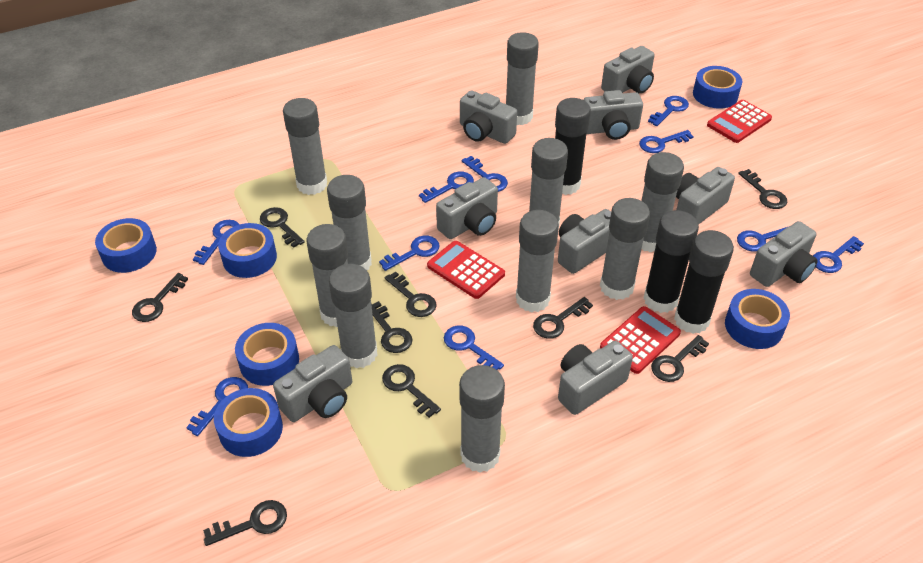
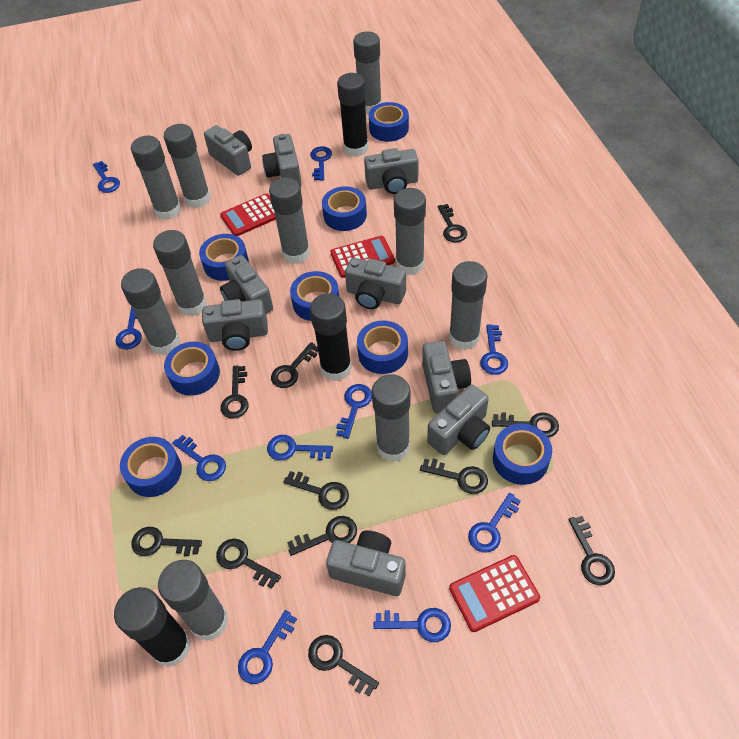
black key: [132,273,188,322] [203,500,287,546] [260,207,305,248] [371,301,413,353] [382,364,441,418] [385,271,436,317] [533,297,593,339] [651,335,709,382] [738,169,787,209] = 9 -> [131,527,202,556] [216,539,281,588] [220,365,248,419] [271,342,318,388] [283,471,349,510] [287,516,357,556] [308,635,379,696] [420,459,488,494] [437,204,467,243] [492,412,559,438] [568,516,615,586] = 11
blue tape: [95,218,157,273] [214,388,283,457] [218,223,277,278] [235,323,299,386] [693,66,742,109] [725,289,790,349] = 6 -> [120,437,182,497] [164,342,220,396] [199,234,249,281] [290,271,339,321] [322,186,367,231] [357,321,408,374] [369,102,409,142] [493,424,552,485] = 8

